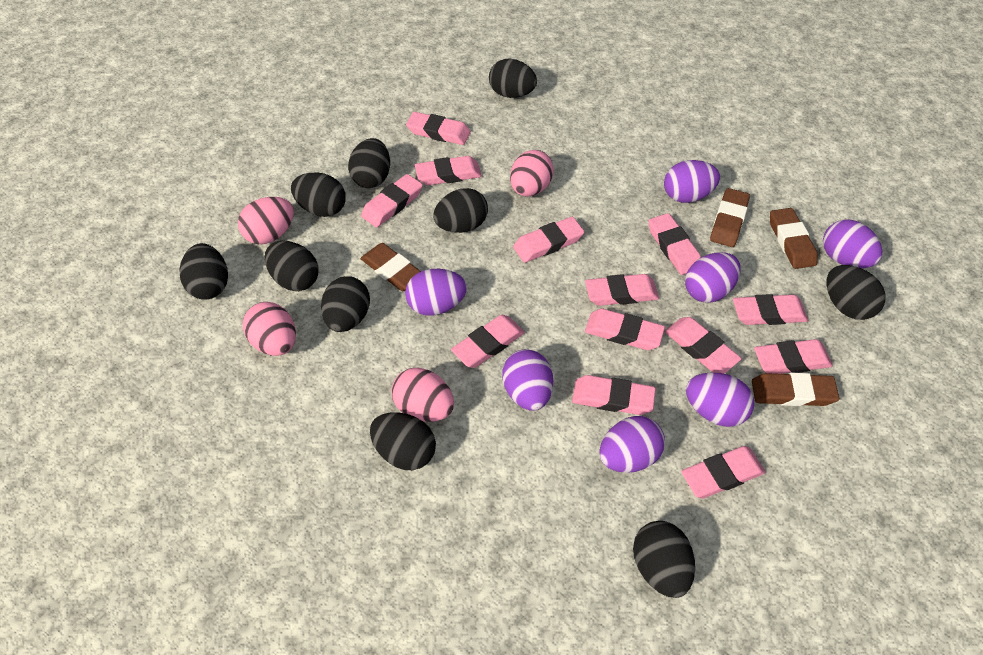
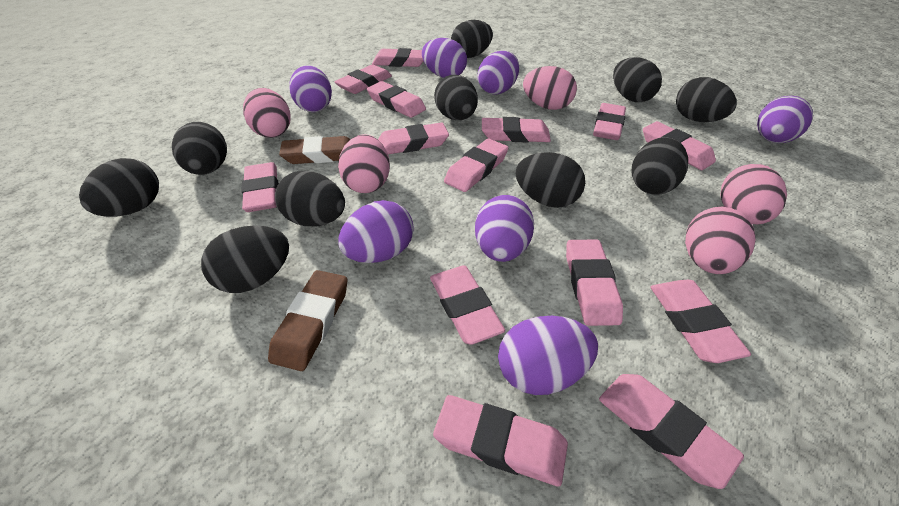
brown eraser: [360,243,421,291] [710,188,750,247] [752,373,839,406] [770,208,817,269] = 4 -> [268,270,347,371] [279,136,351,164] = 2
pink egg: [238,197,294,244] [243,302,296,356] [392,368,454,422] [510,150,554,197] = 4 -> [243,88,291,138] [338,134,390,193] [523,66,577,110] [685,207,756,274] [720,164,787,224] = 5
pink eraser: [361,174,423,227] [406,112,471,145] [415,156,482,185] [451,315,525,368] [513,217,584,263] [572,375,655,415] [585,274,659,306] [585,309,665,350] [648,213,701,275] [665,317,742,374] [681,446,766,499] [733,294,808,325] [754,339,833,374] = 13 -> [241,162,278,212] [334,64,392,94] [367,81,426,118] [372,48,423,67] [378,123,449,154] [430,265,505,345] [433,395,568,486] [444,139,508,192] [482,117,551,143] [566,239,623,326] [593,103,626,140] [599,374,744,489] [643,121,716,170] [651,280,751,363] = 14

